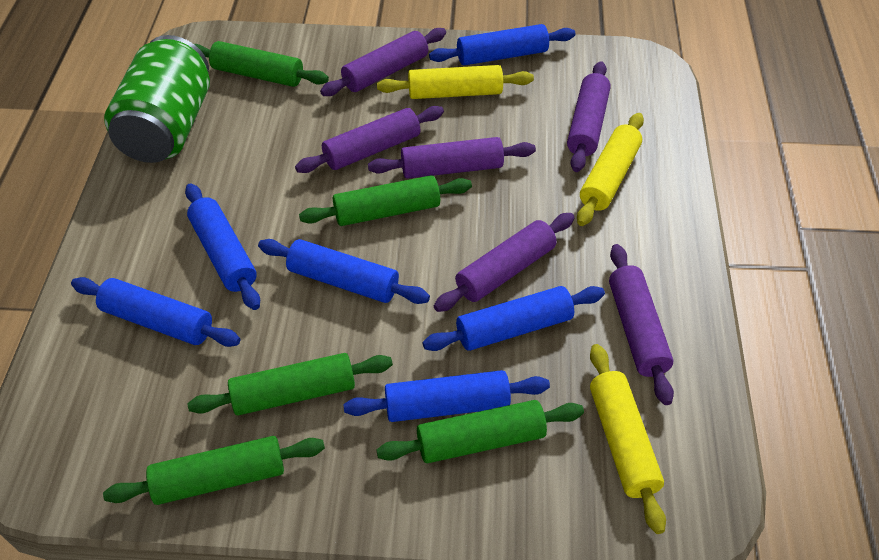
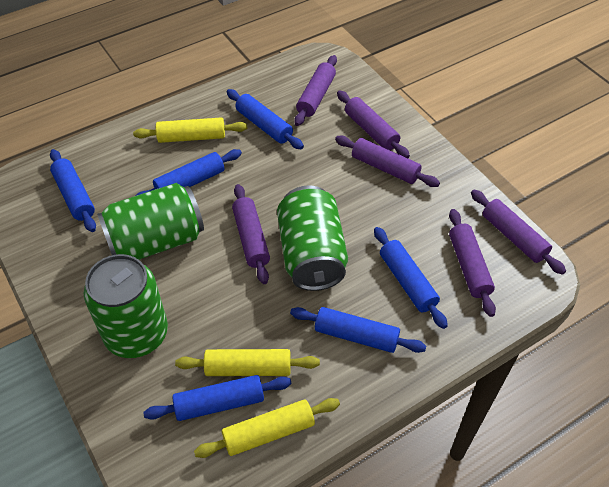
green can: [104,35,210,163] = 1 -> [84,254,168,358] [97,183,204,260] [277,185,348,291] = 3
green rolling pin: [103,436,325,505] [188,353,393,415] [194,41,329,87] [299,175,472,226] [376,400,584,463] = 5 -> none = 0

